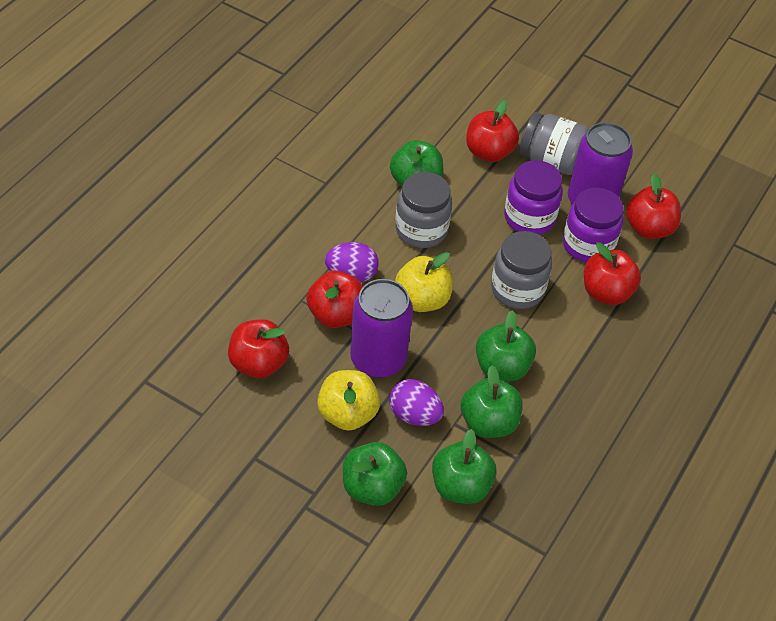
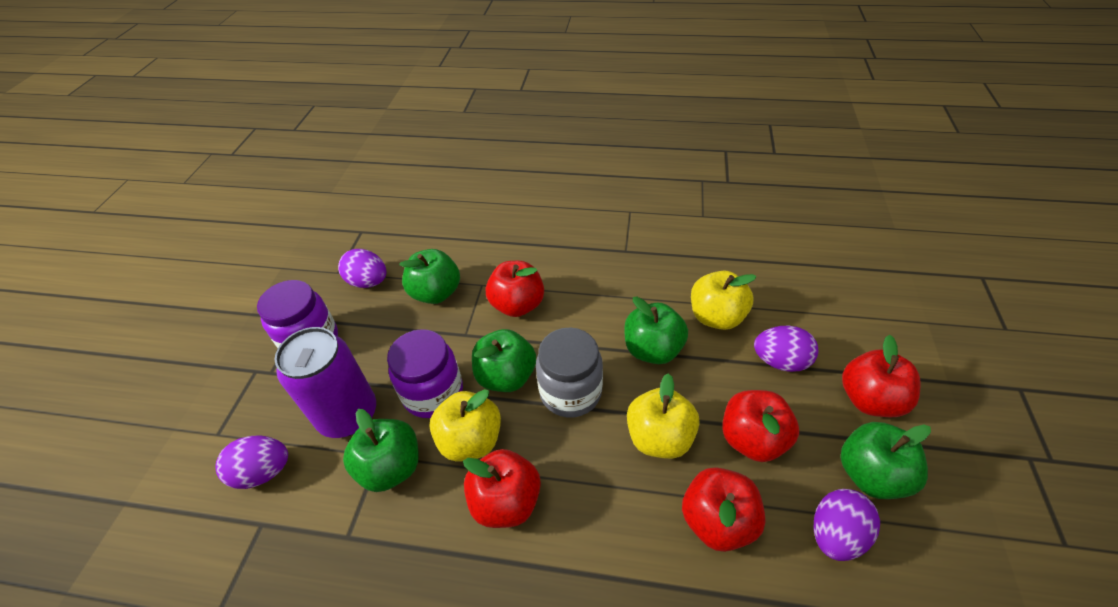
grey jar: [395,172,452,248] [491,231,552,309] [519,112,588,175] = 3 -> [536,328,603,418] = 1
purple can: [350,279,413,378] [568,122,633,205] = 2 -> [275,327,376,438] = 1
purple egg: [325,242,379,282] [389,379,444,426] = 2 -> [215,435,288,489] [338,249,387,288] [754,326,818,372] [814,489,880,561] = 4
yellow apple: [317,370,380,431] [395,252,453,312] = 2 -> [430,389,501,462] [627,373,700,459] [691,271,756,330] = 3

